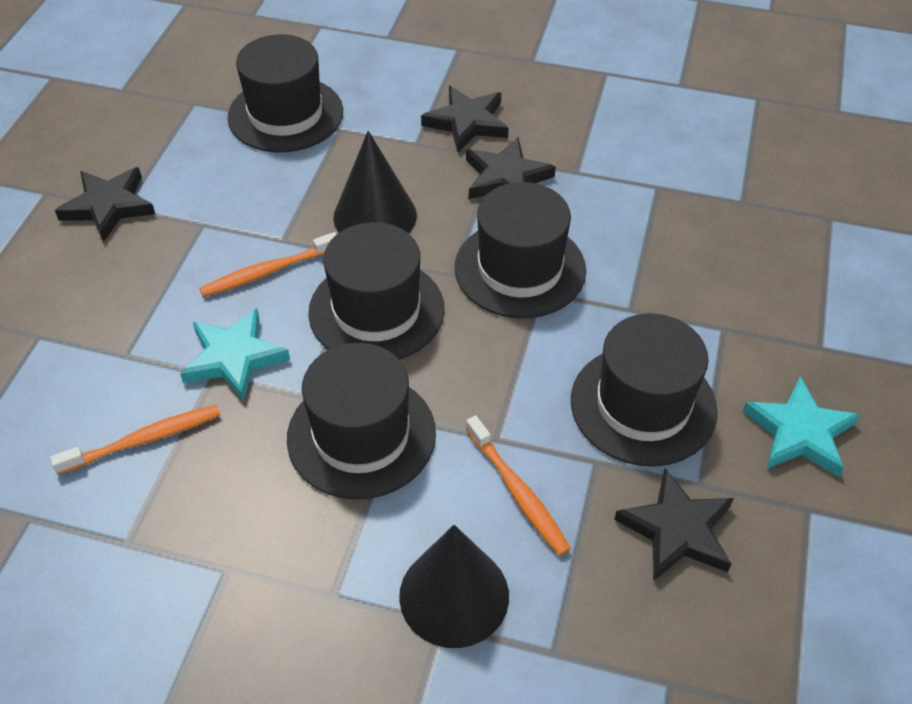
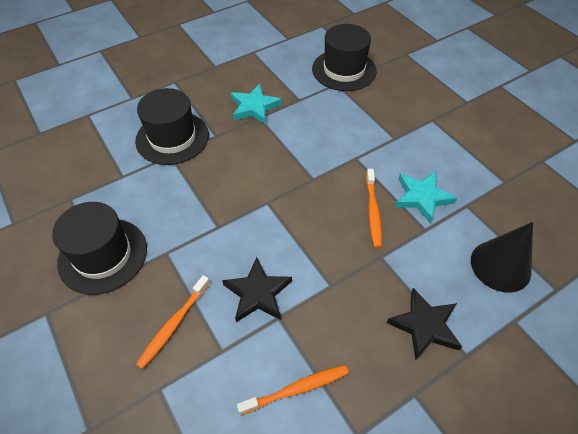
black cone: [333,131,417,233] [399,525,509,648] = 2 -> [471,222,533,293] = 1
black hat: [227,34,343,152] [287,343,436,500] [308,222,444,360] [455,182,586,318] [571,313,718,467] = 5 -> [52,202,147,295] [135,88,209,165] [312,24,377,91] = 3
black star: [55,167,155,242] [421,86,508,152] [466,137,556,199] [614,468,734,581] = 4 -> [222,257,292,322] [387,288,462,361] = 2

